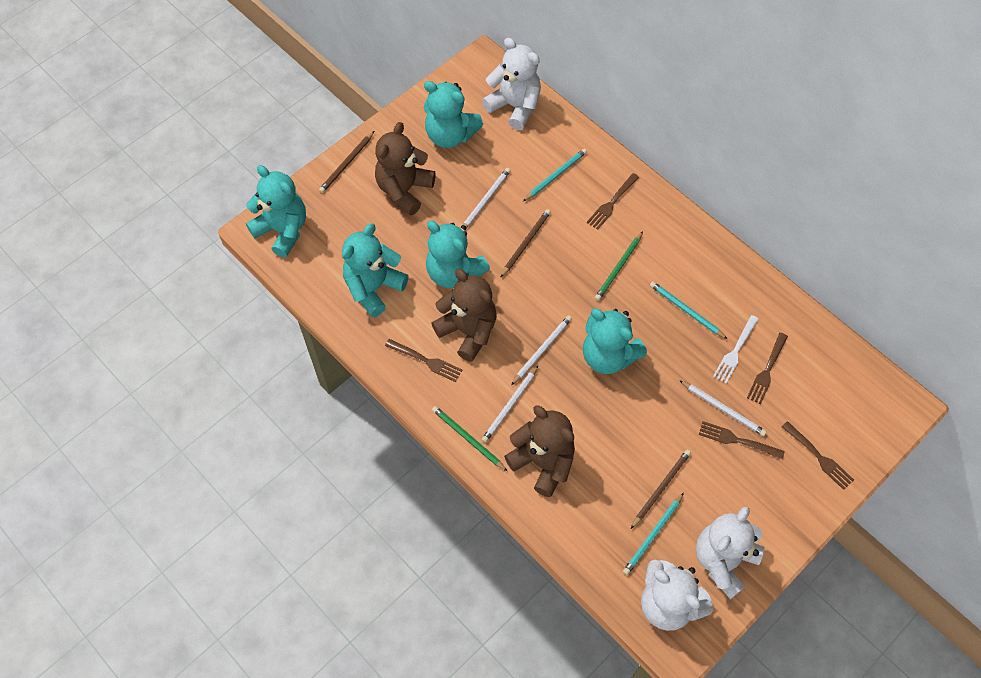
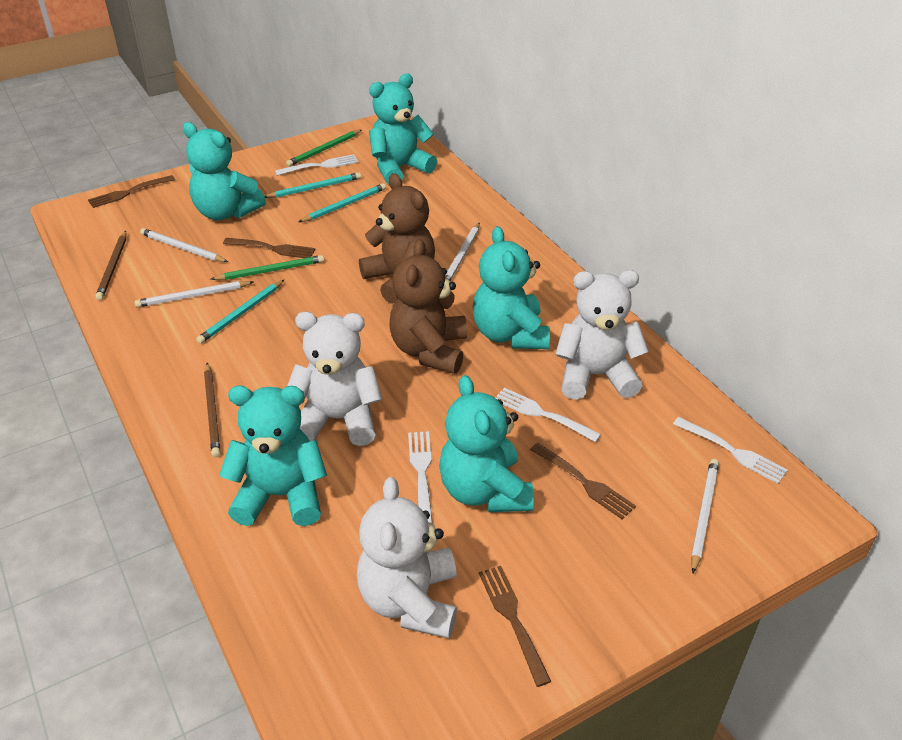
brown fork: [385,339,462,382] [587,173,639,230] [699,421,785,459] [747,333,788,404] [782,421,854,490] = 5 -> [88,175,175,208] [223,238,316,258] [479,566,551,687] [530,443,636,519] = 4
brown pencil: [319,131,374,193] [500,209,551,278] [631,450,691,529] = 3 -> [95,231,126,300] [204,363,221,457] = 2
brown teddy bear: [375,122,436,216] [431,269,497,362] [504,405,575,497] = 3 -> [359,173,435,304] [389,239,467,374] = 2
white fork: [713,315,759,384] = 1 -> [275,154,359,176] [408,431,433,523] [495,388,601,442] [673,417,788,484] = 4

